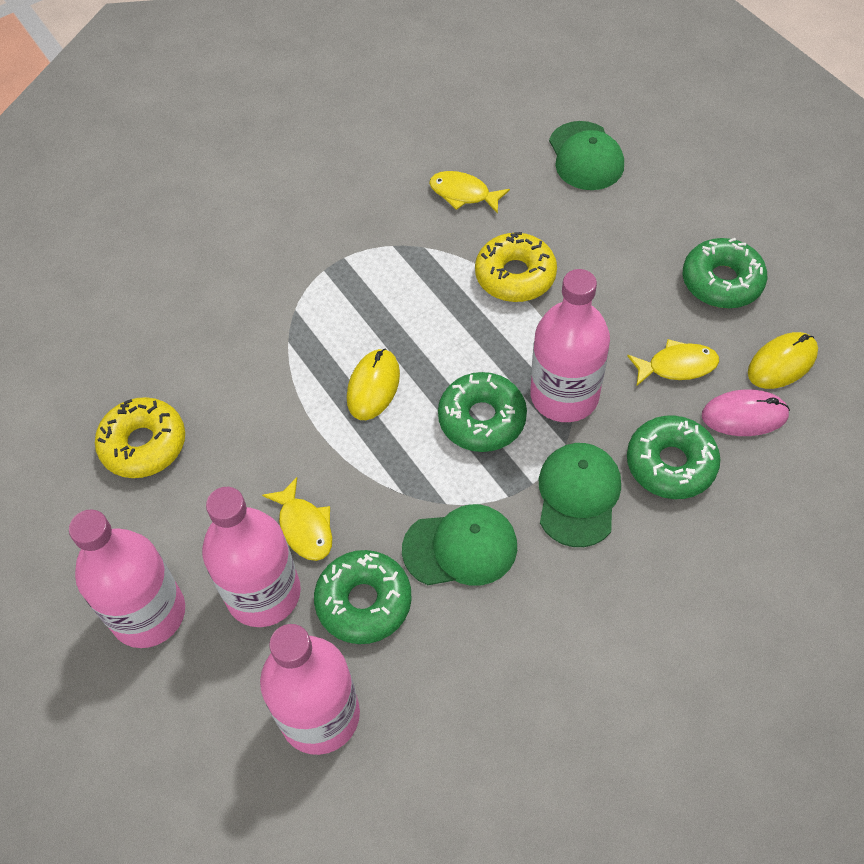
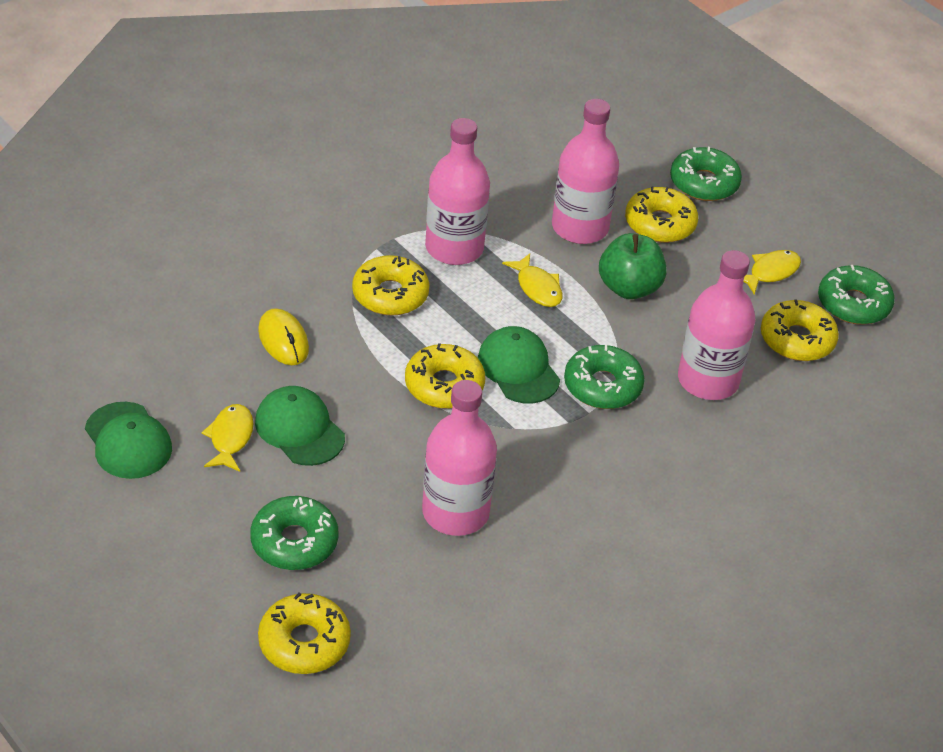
green apple: none = 0 -> [599,233,667,299] = 1
pink mouse: [702,389,790,436] = 1 -> none = 0
yellow donut: [95,397,185,478] [475,232,557,302] = 2 -> [258,593,351,674] [352,255,430,316] [405,343,485,409] [625,186,698,243] [761,299,839,361] = 5
yellow mouse: [347,348,400,420] [748,332,818,389] = 2 -> [258,308,309,365] = 1

